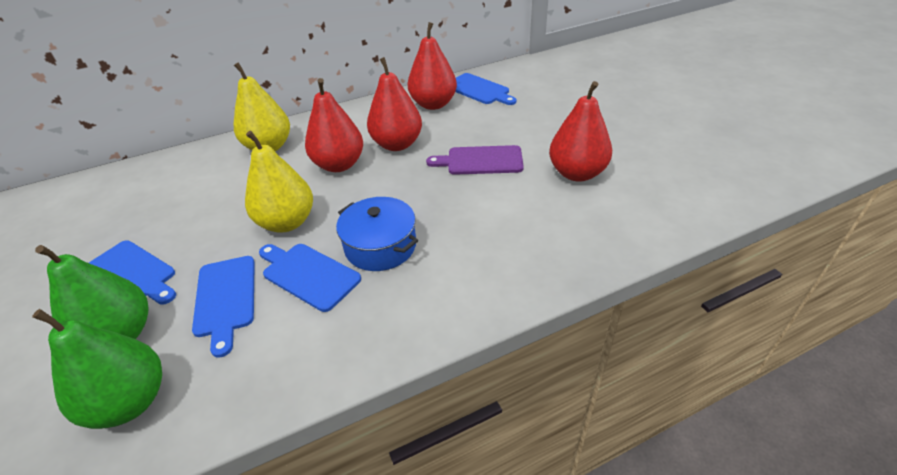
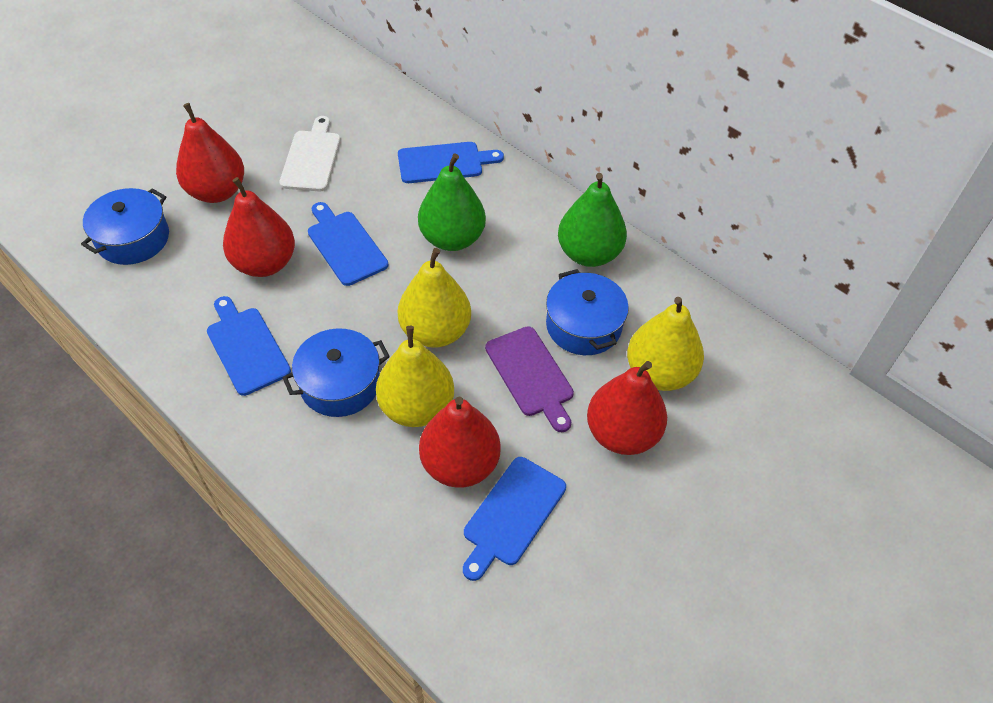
blue pot: [336,197,418,271] = 1 -> [81,188,169,265] [282,328,390,417] [546,269,629,355] = 3
white cutting board: none = 0 -> [279,116,341,192] = 1
yellow pear: [234,62,290,151] [245,131,313,232] = 2 -> [376,325,454,427] [398,248,471,348] [627,297,704,391] = 3

